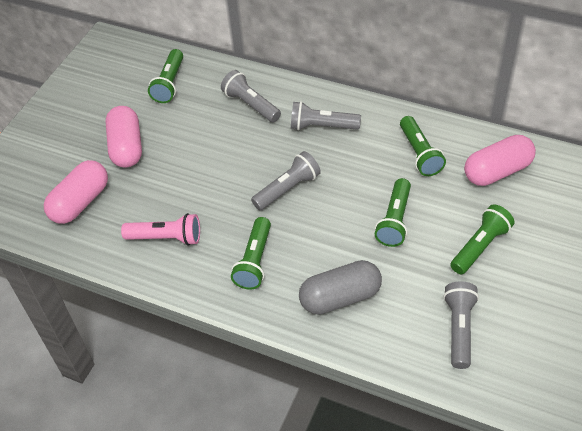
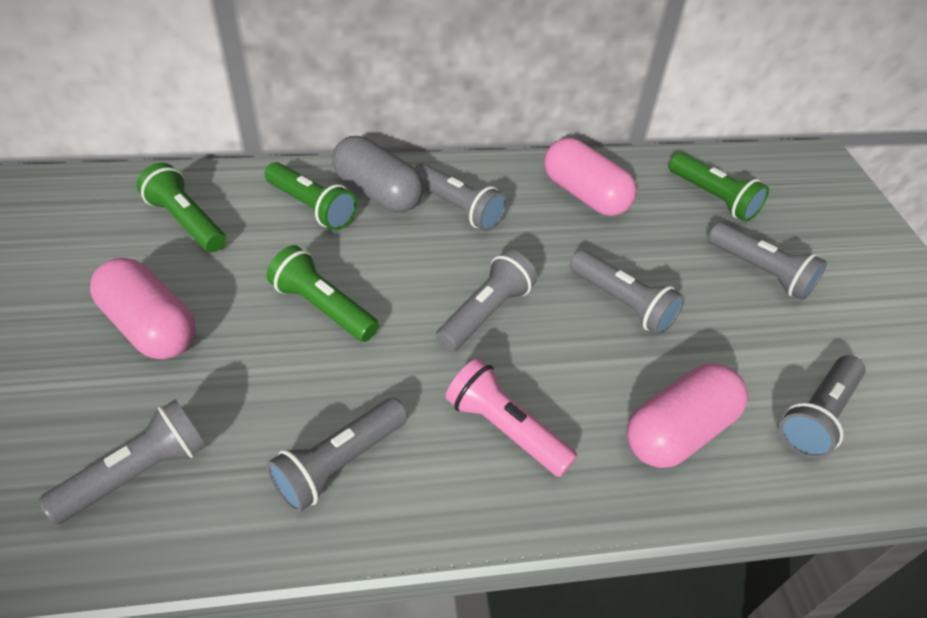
green flashlight: [148,49,183,103] [231,217,271,290] [375,178,411,247] [400,116,446,176] [450,205,514,275] = 5 -> [137,163,226,252] [265,162,357,230] [267,245,379,342] [669,152,769,222] = 4
grey flashlight: [221,70,281,122] [251,151,321,210] [291,101,361,130] [443,281,479,369] = 4 -> [39,399,206,524] [267,398,408,513] [414,163,507,231] [436,250,537,352] [570,250,685,335] [708,222,827,300] [779,355,866,459] = 7

